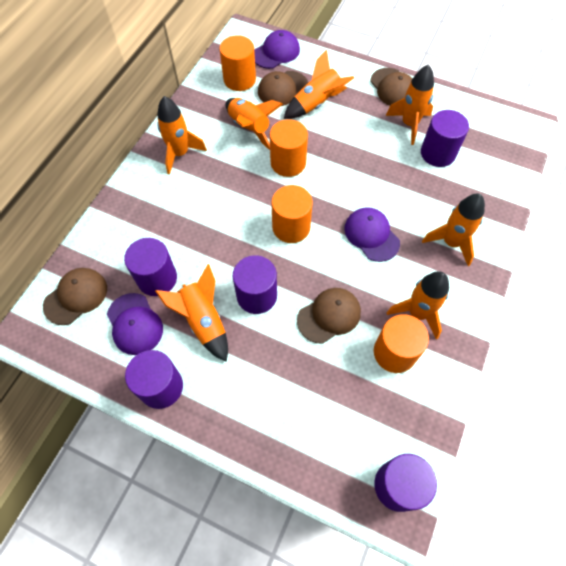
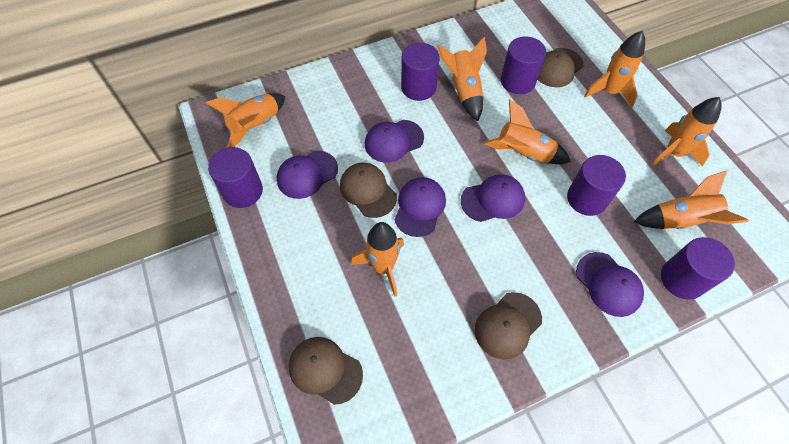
orange cylinder: [219,35,256,91] [270,119,308,177] [271,185,313,243] [374,314,429,373] = 4 -> none = 0
purple cap: [107,293,163,355] [254,30,300,69] [344,207,400,262] = 3 -> [277,151,338,199] [365,120,424,163] [395,177,446,237] [461,174,525,222] [576,252,644,317] = 5

